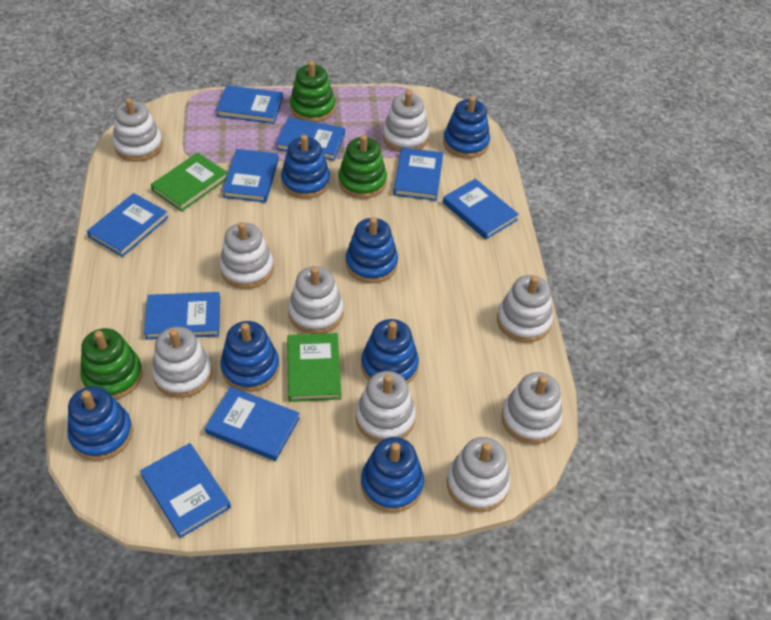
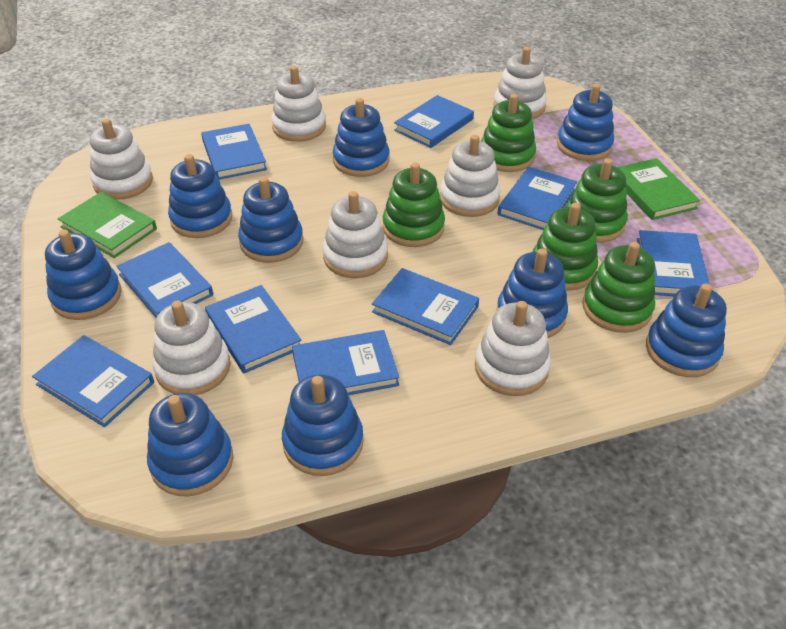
blue stacking toy: [68,386,133,461] [220,321,279,392] [281,135,330,199] [345,217,398,283] [361,319,419,384] [361,437,424,513] [443,96,490,158] = 7 -> [45,230,121,320] [147,393,233,496] [168,154,232,238] [238,177,303,263] [282,374,363,476] [333,98,389,177] [496,249,568,338] [557,84,614,161] [646,284,727,377] = 9
green stacking toy: [80,328,143,399] [290,61,335,122] [338,135,387,199] = 3 -> [383,163,445,247] [481,94,536,172] [532,203,598,291] [565,158,628,243] [582,242,655,333] = 5
white stacking toy: [113,98,163,162] [152,327,212,398] [219,222,274,289] [288,266,344,334] [356,371,416,443] [383,91,429,152] [447,437,511,512] [497,275,553,343] [501,372,562,444] = 9 -> [90,118,153,199] [153,301,231,395] [271,66,326,142] [323,191,388,278] [440,135,500,217] [475,301,551,396] [493,47,547,119] = 7

